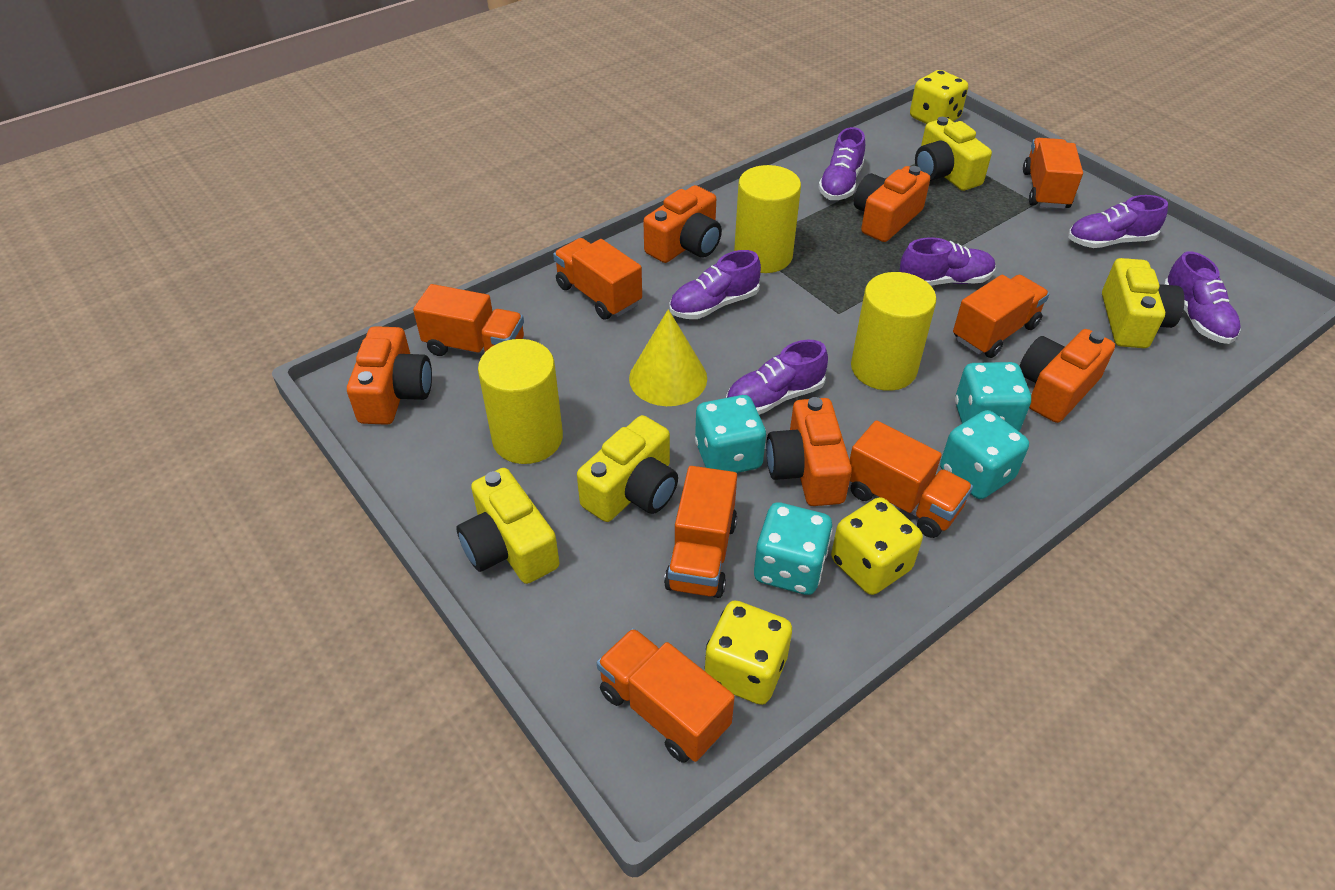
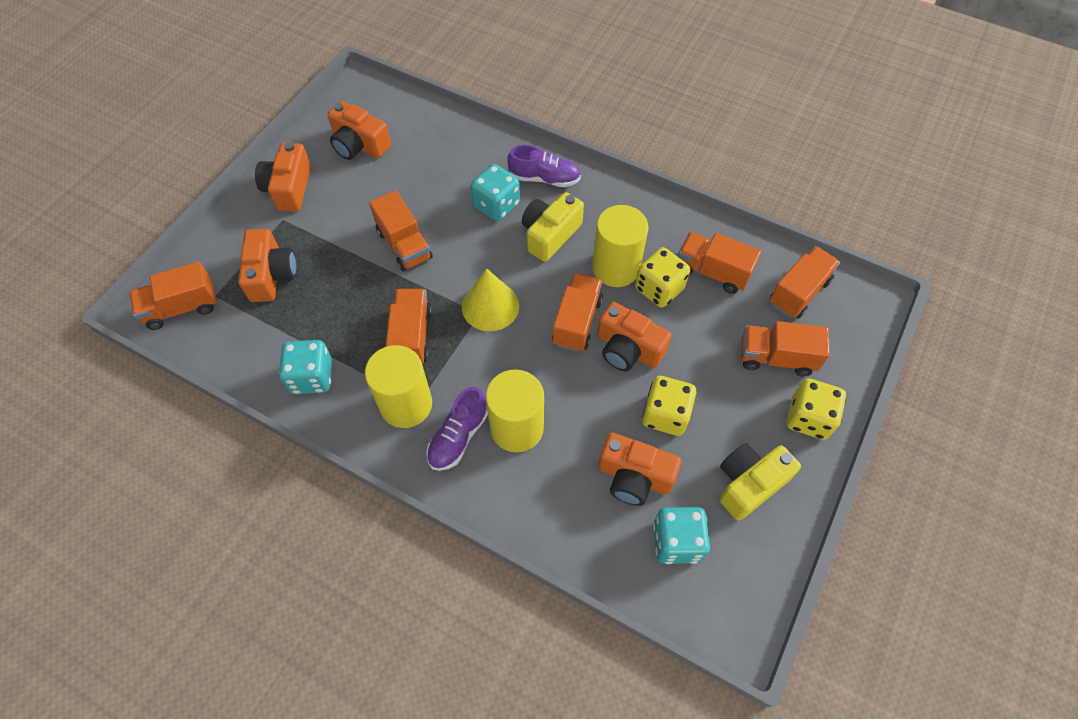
purple shoe: [669,250,761,319] [726,340,828,415] [818,127,865,200] [900,237,996,286] [1068,195,1168,248] [1163,251,1241,344] = 6 -> [426,387,488,471] [507,145,581,187] = 2
turquoise dice: [695,395,766,473] [754,502,833,595] [940,410,1029,499] [955,362,1031,431] = 4 -> [279,340,332,394] [471,164,520,221] [653,507,710,564] = 3
yellow camera: [457,468,559,584] [577,415,678,522] [915,117,992,191] [1102,258,1185,348] = 4 -> [522,192,584,262] [719,443,801,521] = 2

